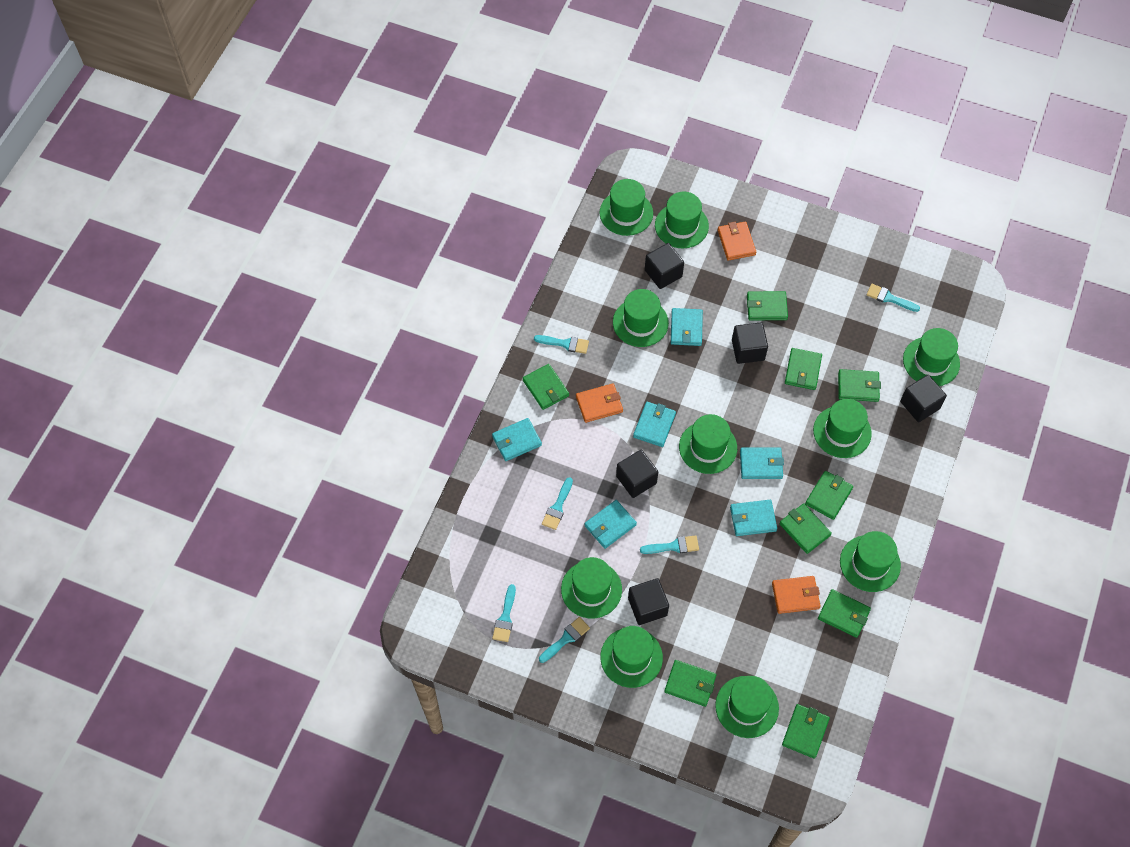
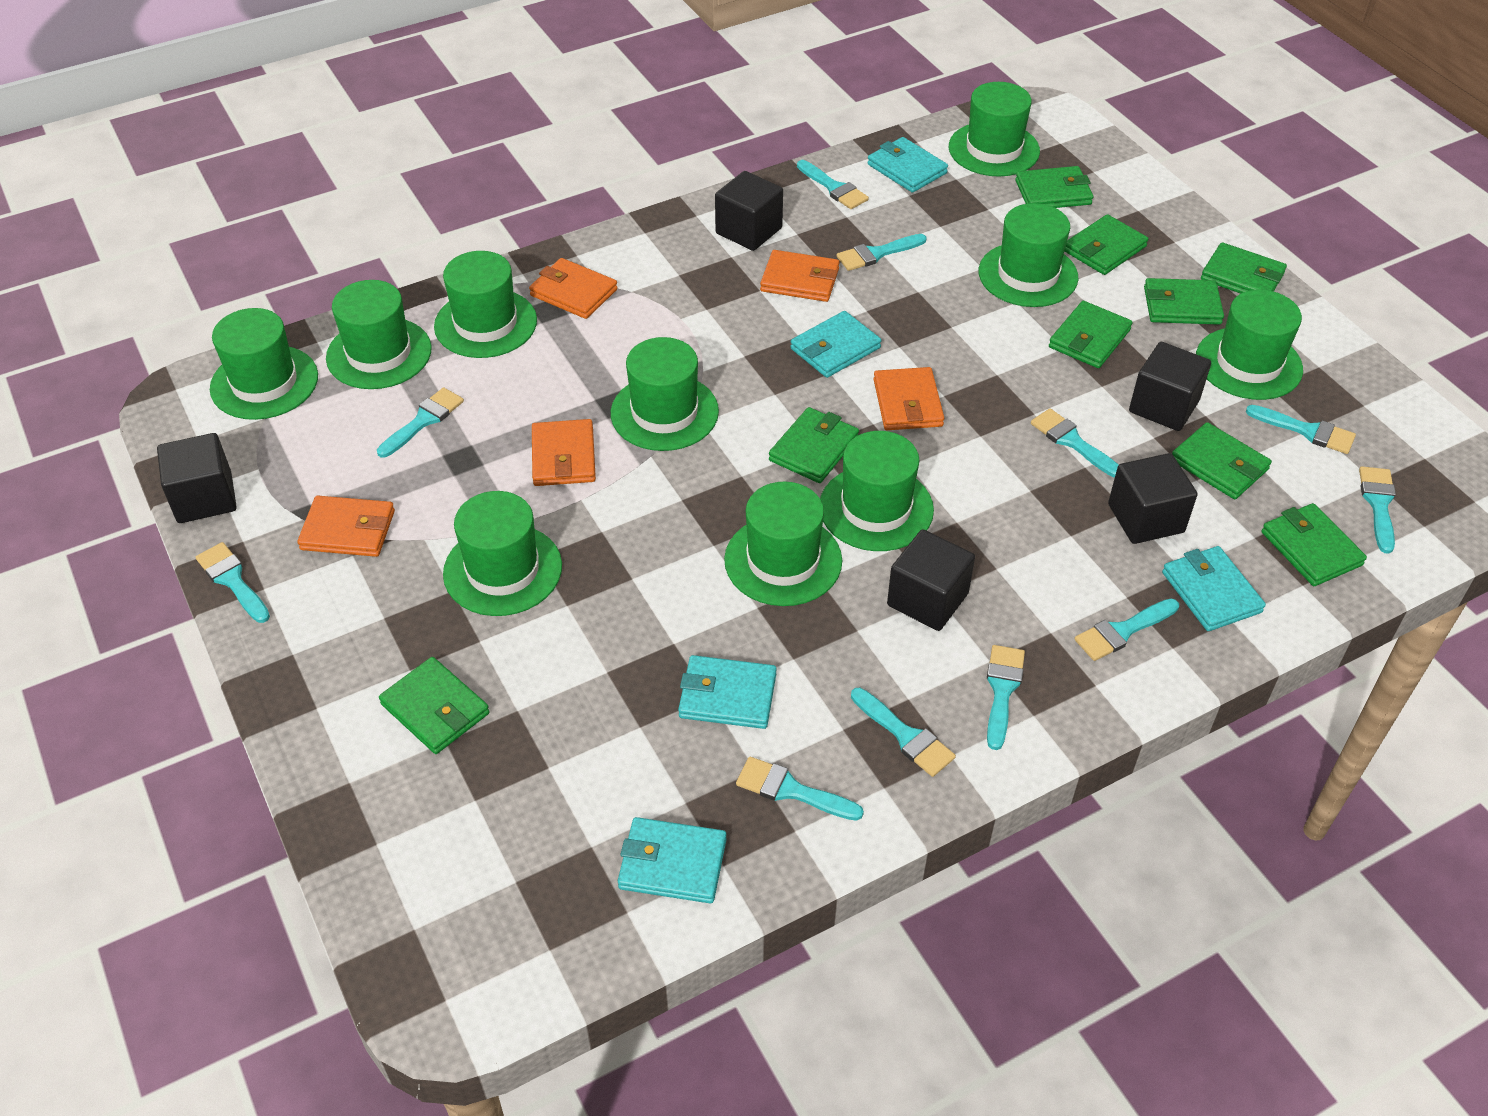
orange wallet: [576,383,623,423] [718,222,756,261] [772,576,821,614] = 3 -> [297,496,395,557] [529,258,618,319] [532,419,596,486] [760,250,840,302] [874,367,944,430] = 5
turquoise brush: [492,584,516,642] [534,335,589,354] [539,617,590,663] [542,477,573,530] [640,535,699,554] [866,284,920,312] = 6 -> [196,542,270,623] [377,387,464,458] [736,757,864,821] [797,160,869,209] [837,234,927,271] [851,688,956,777] [987,645,1025,750] [1031,408,1119,478] [1075,598,1179,661] [1246,405,1356,454] [1359,467,1396,554] = 11
turquoise wallet: [492,418,542,461] [584,500,637,549] [633,402,676,447] [671,308,703,346] [730,500,777,536] [740,447,784,479] = 6 -> [618,817,727,903] [678,655,777,729] [790,311,881,378] [867,137,948,193] [1162,546,1266,631] = 5

